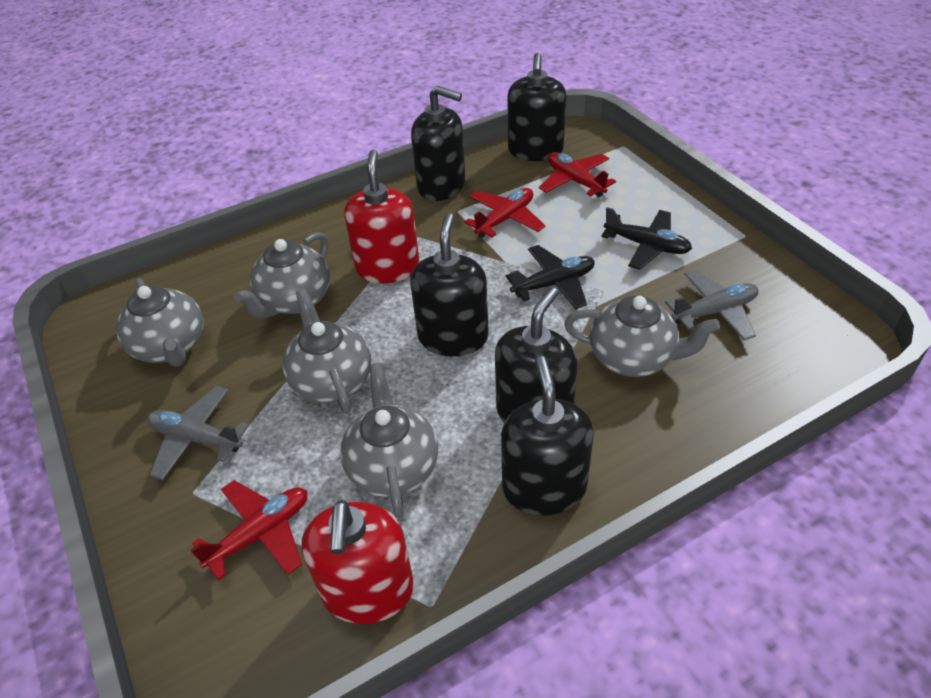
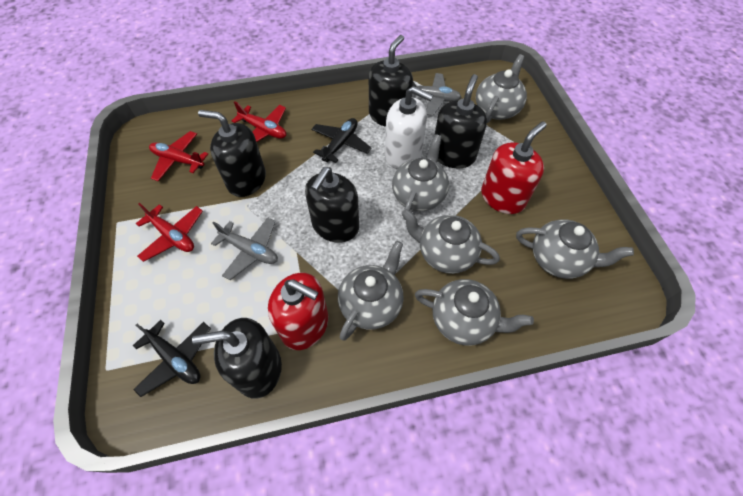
grey teapot: [116,278,203,367] [234,232,330,319] [282,289,371,414] [340,363,438,518] [564,295,720,377] = 5 -> [338,241,404,341] [392,134,449,220] [401,209,500,274] [415,279,534,345] [476,54,527,123] [516,220,634,279] = 6
white soap dispenser: none = 0 -> [385,86,433,169] = 1

